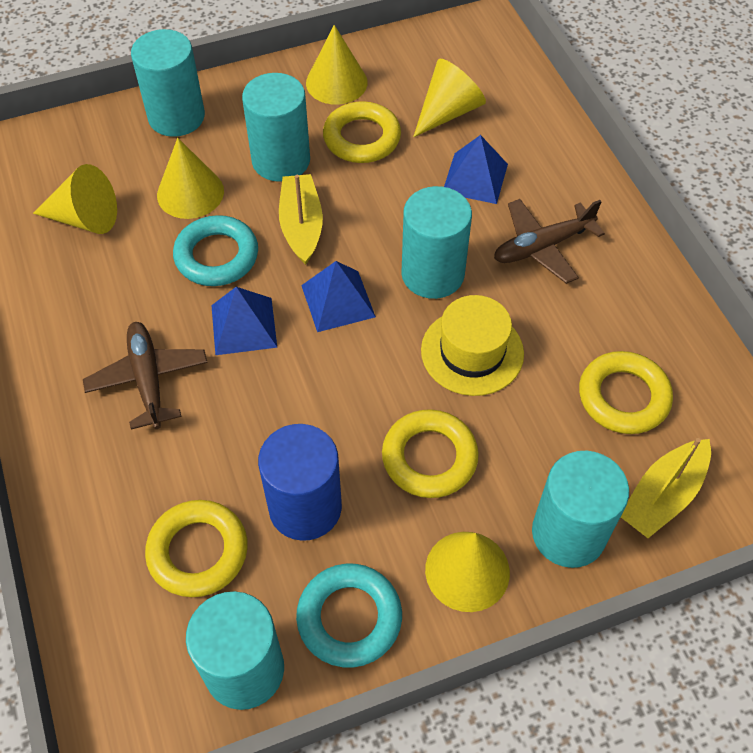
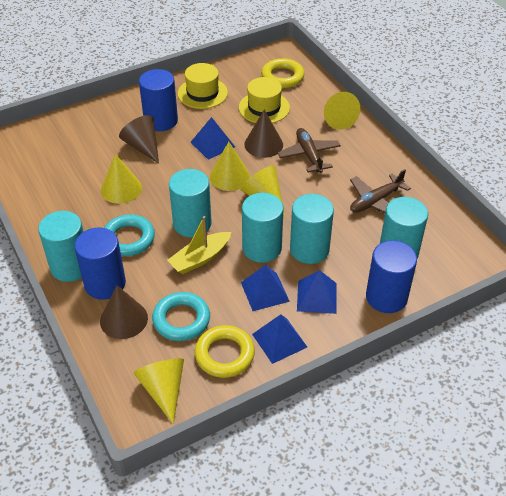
blue cylinder: [258,424,342,541] = 1 -> [74,227,126,300] [139,69,178,131] [366,240,417,313] = 3
blue pyramid: [211,287,277,355] [301,261,376,332] [444,135,508,204] = 3 -> [191,117,235,160] [241,265,290,311] [252,314,307,364] [297,270,337,314] = 4
brown cone: none = 0 -> [100,285,148,339] [119,115,159,164] [244,109,283,158] = 3
yellow boat: [279,174,323,265] [621,438,711,538] = 2 -> [167,216,231,274] = 1
yellow hat: [421,295,524,396] = 1 -> [178,63,228,109] [239,77,290,123] = 2
yellow ring: [145,500,248,597] [323,101,401,163] [382,409,479,498] [579,351,673,434] = 4 -> [195,325,255,378] [261,58,304,88] = 2

